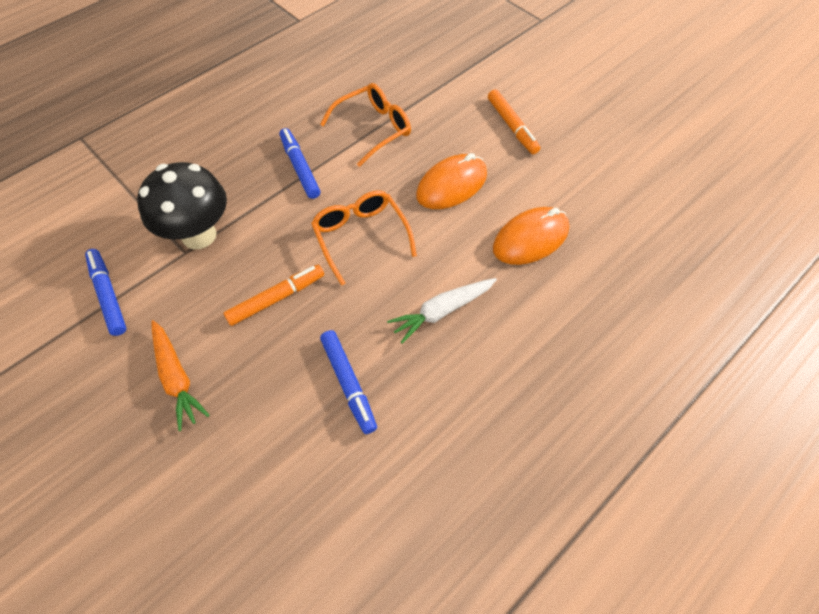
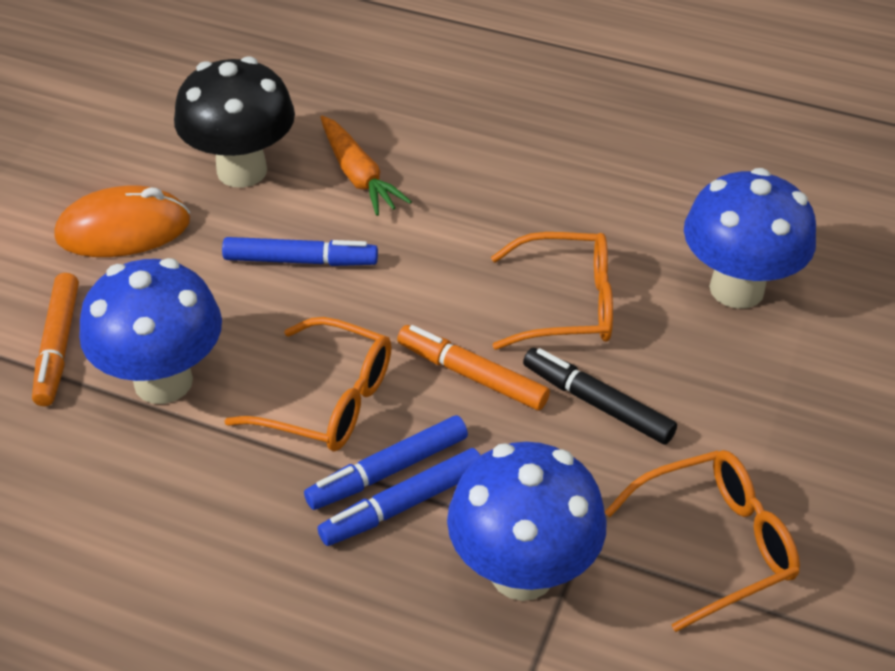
black marker: none = 0 -> [523,348,677,445] = 1
blue mushroom: none = 0 -> [79,258,222,404] [447,442,607,601] [684,168,816,309] = 3
orange glasses: [311,191,417,286] [320,83,411,167] = 2 -> [224,317,392,451] [491,232,613,350] [605,450,800,632] = 3
orange mouse: [416,153,487,209] [493,207,569,265] = 2 -> [54,185,190,257] = 1
white carrot: [387,278,497,344] = 1 -> none = 0

